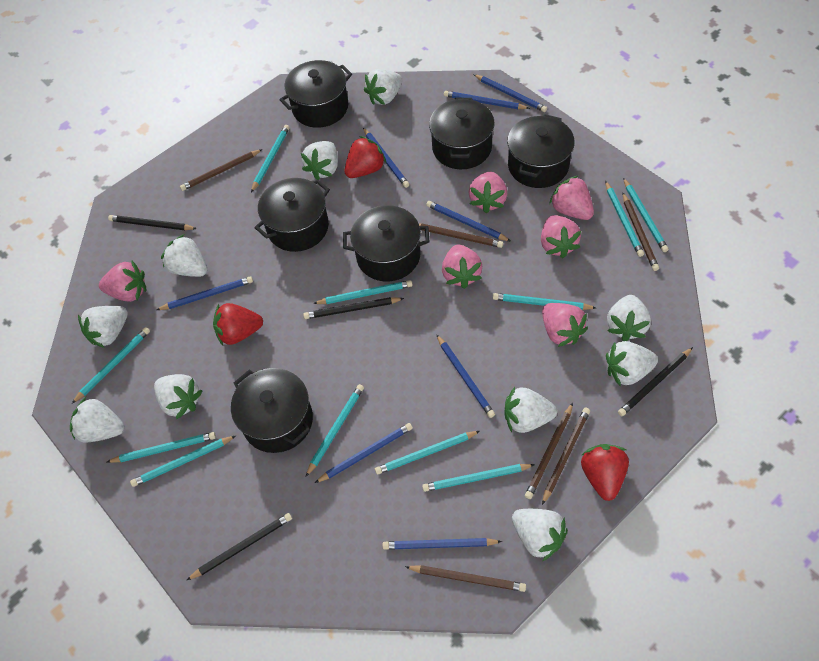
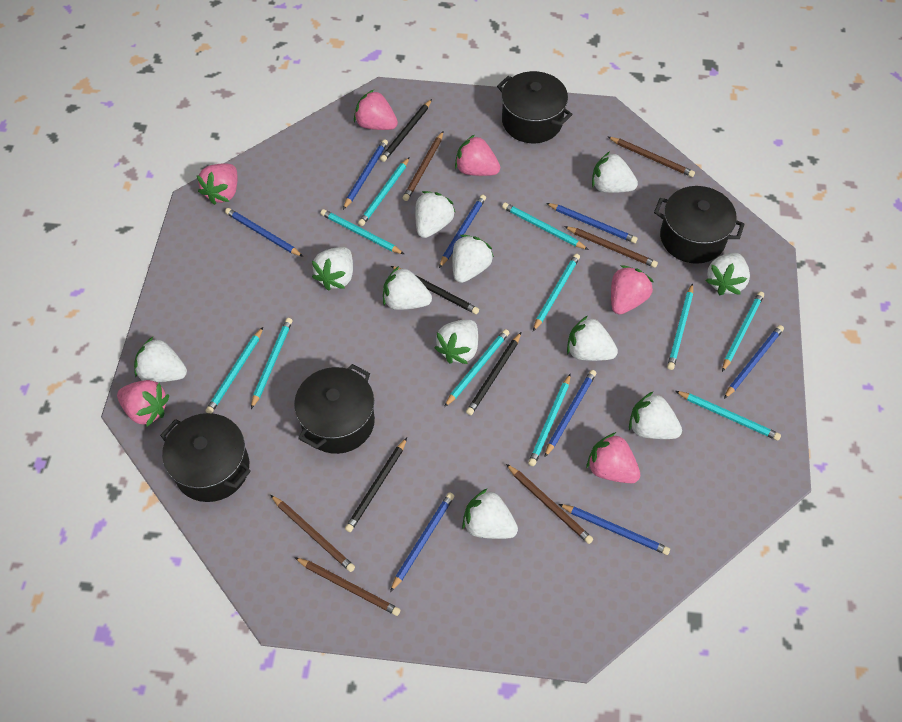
black pot: [231,368,313,453] [255,178,330,252] [280,60,352,128] [343,205,429,281] [429,98,495,169] [507,114,575,188] = 6 -> [160,413,251,502] [294,364,375,454] [497,71,573,143] [654,186,745,264] = 4
red strawberry: [213,303,263,346] [345,136,386,178] [581,444,629,501] = 3 -> none = 0
white strawberry: [70,397,125,442] [78,306,128,348] [154,374,203,420] [161,234,207,277] [301,141,338,180] [364,69,402,105] [504,387,557,433] [512,509,568,561] [606,341,658,387] [607,295,651,341] = 10 -> [134,337,187,382] [312,247,353,291] [383,266,432,310] [415,191,456,238] [434,319,478,364] [452,235,494,283] [462,488,518,539] [567,316,618,361] [592,152,638,193] [629,392,682,439] [705,253,750,295] = 11

